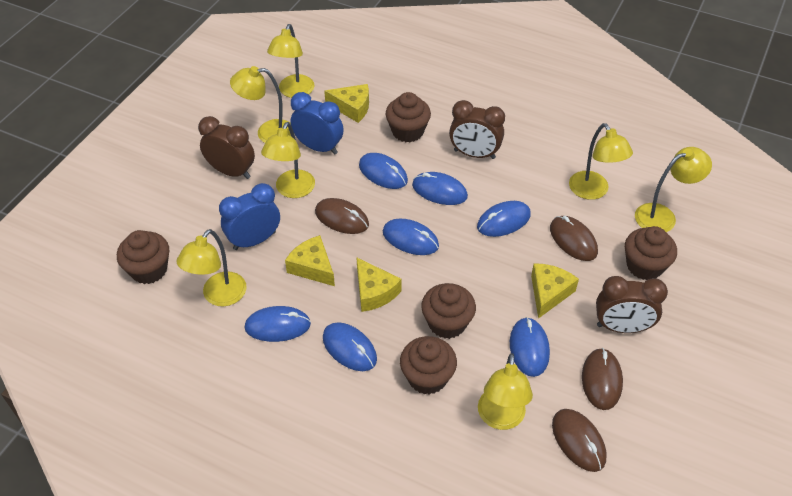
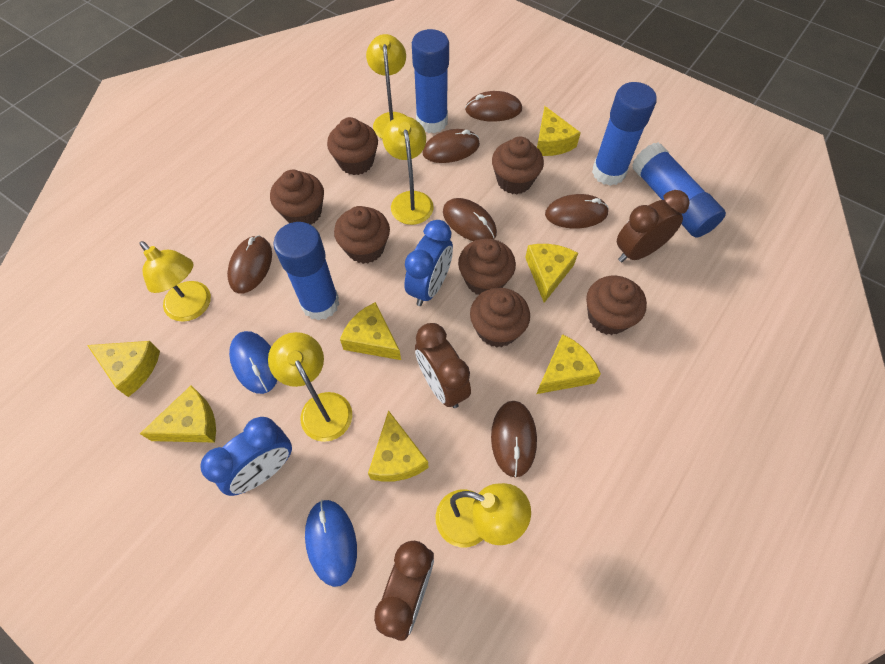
blue glue stick: none = 0 -> [273,222,339,321] [412,29,449,133] [592,82,657,186] [632,142,726,238] = 4
blue mouse: [245,306,311,342] [323,322,377,371] [359,153,408,189] [383,218,439,255] [412,172,468,205] [477,201,531,237] [510,317,550,377] = 7 -> [229,331,277,394] [305,500,357,587] = 2
brown cupcake: [117,230,169,284] [386,92,431,142] [400,336,457,395] [421,283,476,339] [625,226,677,280] = 5 -> [270,170,324,225] [327,117,378,175] [334,206,390,264] [458,238,516,295] [470,287,530,348] [492,136,544,194] [586,276,647,335] = 7
brown mouse: [315,198,369,234] [550,216,598,261] [552,409,607,472] [582,348,623,410] = 4 -> [227,235,272,293] [422,129,480,163] [443,198,497,241] [465,91,522,122] [491,401,537,477] [545,194,609,229] = 6
yellow cheese: [285,235,335,286] [324,84,369,123] [356,257,402,312] [531,263,579,319] = 4 -> [87,341,160,397] [140,385,216,443] [340,302,401,360] [368,410,429,482] [525,244,578,303] [536,334,601,394] [537,106,581,156] = 7
yellow lamp: [177,229,247,307] [230,66,291,143] [261,122,315,198] [267,24,315,98] [478,353,533,430] [569,123,633,200] [635,147,712,232] = 7 -> [140,241,211,322] [268,332,352,442] [366,34,406,139] [382,116,434,225] [436,483,531,548] = 5

